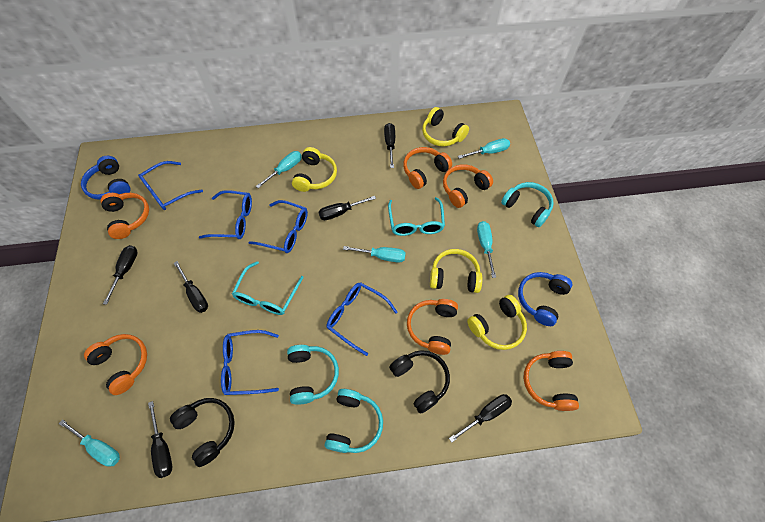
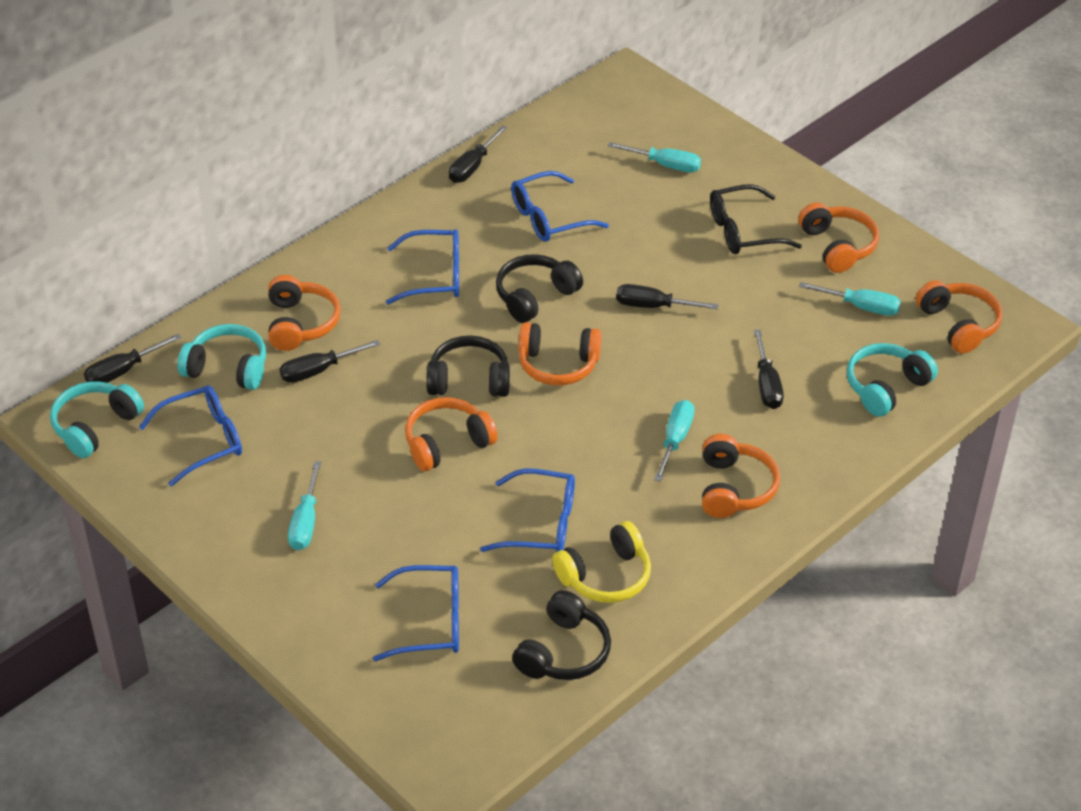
black glasses: none = 0 -> [710,184,802,254] = 1
black headphones: [170,398,235,467] [389,350,450,414] = 2 -> [426,335,510,397] [496,254,583,323] [512,590,611,680] = 3
black screwdriver: [103,245,138,305] [148,401,172,478] [174,261,208,313] [318,196,376,220] [384,123,395,168] [449,394,512,443] = 6 -> [84,334,182,383] [280,340,380,383] [449,125,507,183] [616,284,718,309] [754,330,784,409] = 5
blue headphones: [81,156,131,200] [518,272,572,326] = 2 -> none = 0
turquoise glasses: [232,261,304,315] [388,197,445,236] = 2 -> none = 0
turquoise screwdriver: [59,419,120,467] [256,151,302,188] [343,246,406,263] [458,138,510,159] [477,221,496,278] = 5 -> [288,461,321,550] [608,142,701,172] [654,400,695,482] [799,282,901,316] = 4
yellow headphones: [292,147,337,192] [422,107,469,146] [430,249,482,293] [467,295,527,350] = 4 -> [552,521,651,603] = 1

